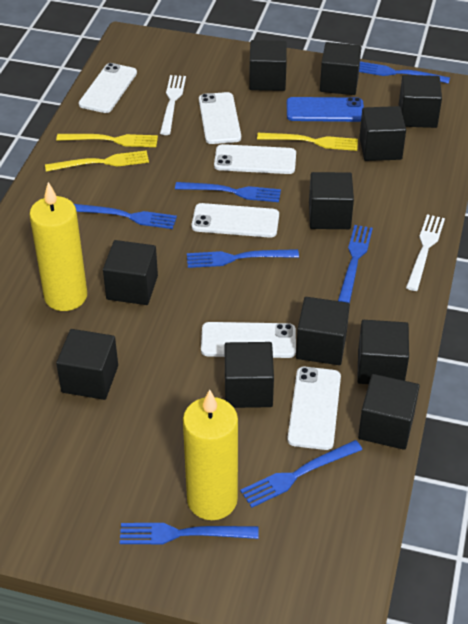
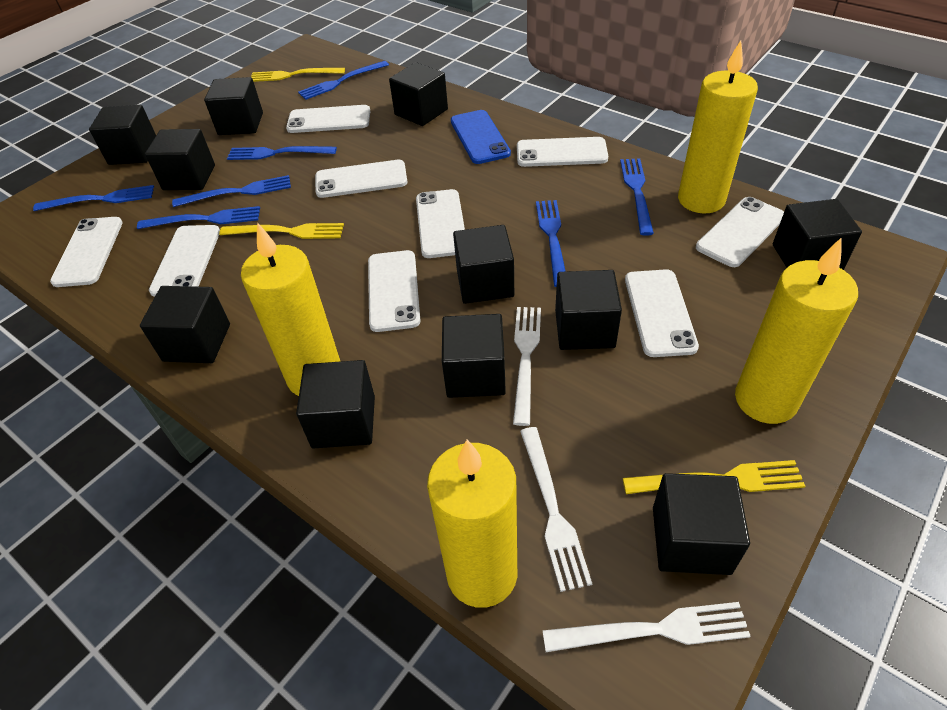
white fork: [160,75,186,135] [406,214,445,291] = 2 -> [513,307,541,426] [520,427,592,592] [542,602,751,652] = 3
white phone: [79,63,137,113] [192,203,279,238] [199,92,241,144] [201,322,296,358] [214,144,296,174] [287,367,341,450] = 6 -> [50,217,123,287] [149,225,220,297] [286,105,370,133] [315,160,407,198] [368,250,421,332] [416,189,465,258] [517,137,608,167] [625,269,699,357] [696,197,784,267] = 9
yellow candle: [29,182,87,311] [183,389,238,520] = 2 -> [241,222,341,396] [427,440,517,608] [678,40,758,214] [735,238,858,424] = 4

